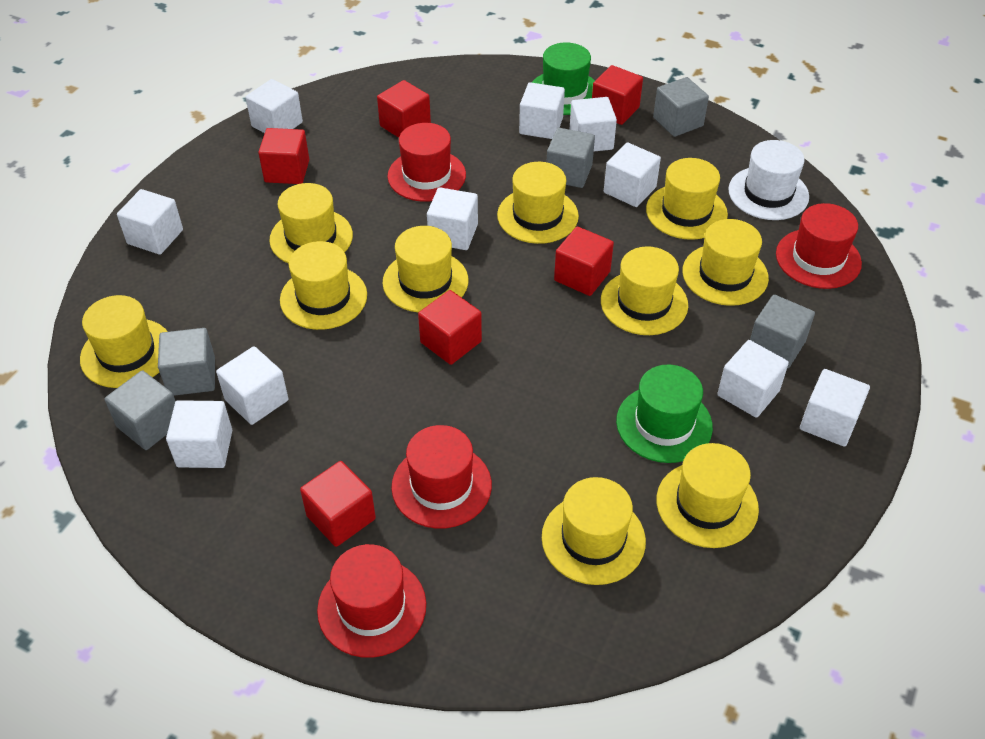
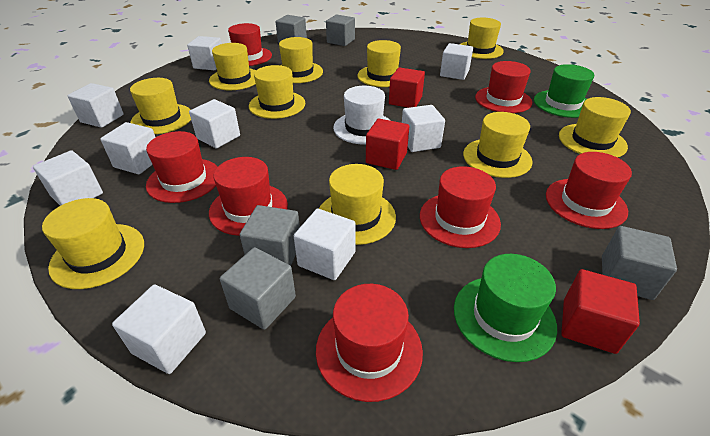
red cube: [258,128,309,184] [300,461,376,547] [377,80,431,138] [418,290,482,365] [554,226,614,296] [592,65,643,125] = 6 -> [366,119,410,170] [389,67,425,108] [561,269,640,354] = 3
red hat: [317,544,426,658] [388,123,466,202] [391,425,492,529] [776,203,862,289] = 4 -> [146,131,218,203] [209,157,288,236] [228,23,272,66] [316,284,423,402] [420,166,501,248] [475,61,532,113] [546,152,632,229] = 7
white cube: [117,189,183,255] [166,400,232,468] [216,346,288,425] [246,79,303,133] [427,187,478,250] [519,82,565,139] [569,97,617,151] [604,143,661,207] [717,340,789,418] [800,369,870,447] = 10 -> [33,150,103,206] [68,83,124,128] [100,122,155,174] [112,284,206,374] [187,36,222,70] [189,99,240,148] [294,208,356,280] [402,105,445,152] [440,43,473,80] = 9

